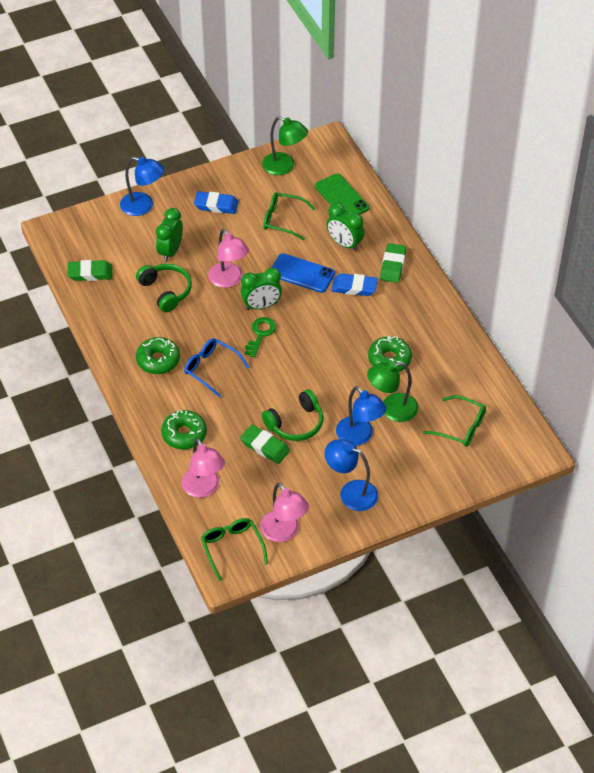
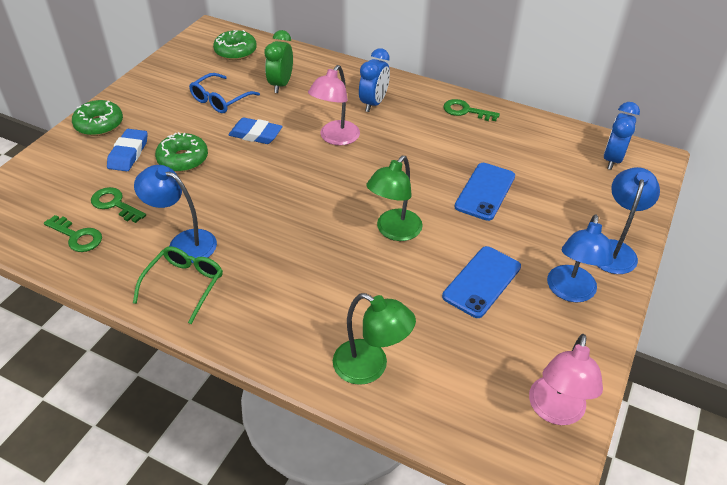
blue clock: none = 0 -> [359,48,390,112] [604,102,640,170] = 2
blue phone: [272,253,335,293] = 1 -> [442,246,521,318] [454,163,515,221] = 2
green clock: [156,208,183,262] [241,267,282,310] [327,203,364,251] = 3 -> [265,30,293,93] = 1
green eraser: [67,260,112,281] [240,425,290,464] [380,243,406,283] = 3 -> none = 0
green glasses: [201,518,268,581] [263,193,315,240] [424,395,486,447] = 3 -> [133,246,223,324] = 1
green headphones: [136,264,192,312] [262,389,323,441] = 2 -> none = 0
green key: [245,317,276,357] = 1 -> [44,215,102,252] [91,187,146,223] [443,99,500,121] = 3
green phone: [315,174,369,215] = 1 -> none = 0
pink lamp: [182,438,225,498] [208,229,249,288] [260,483,309,542] = 3 -> [308,65,360,145] [529,334,603,425] = 2

